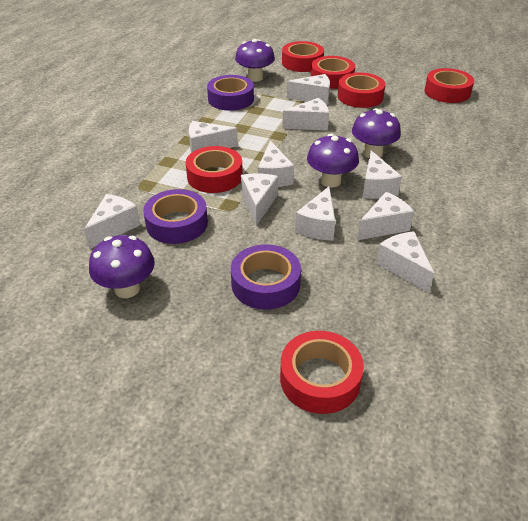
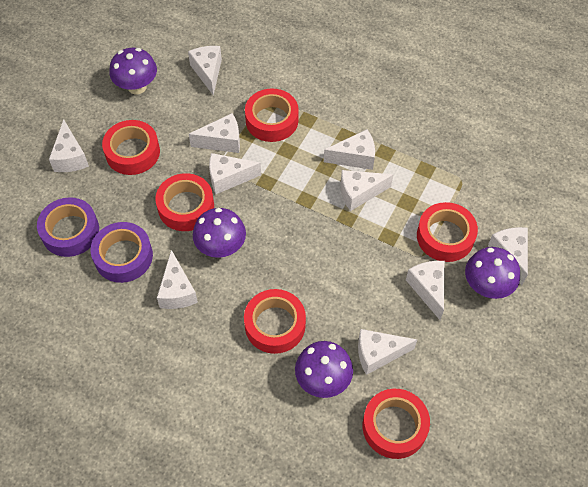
purple tape: [143,189,208,244] [207,75,254,111] [231,244,301,310] = 3 -> [37,197,99,257] [91,222,153,283] = 2

